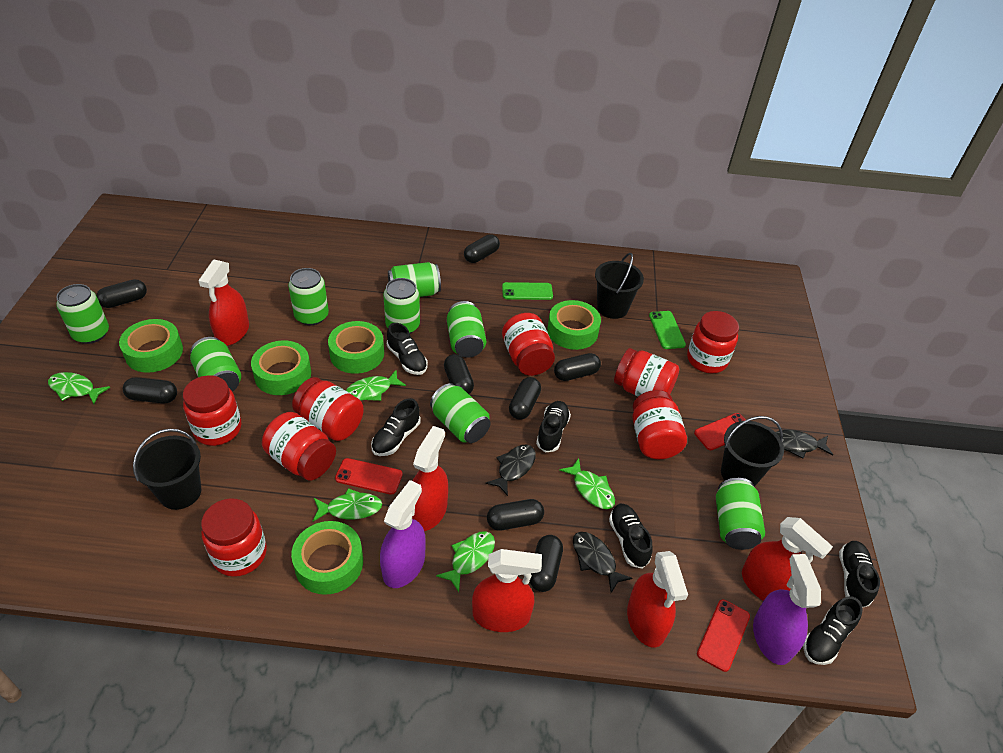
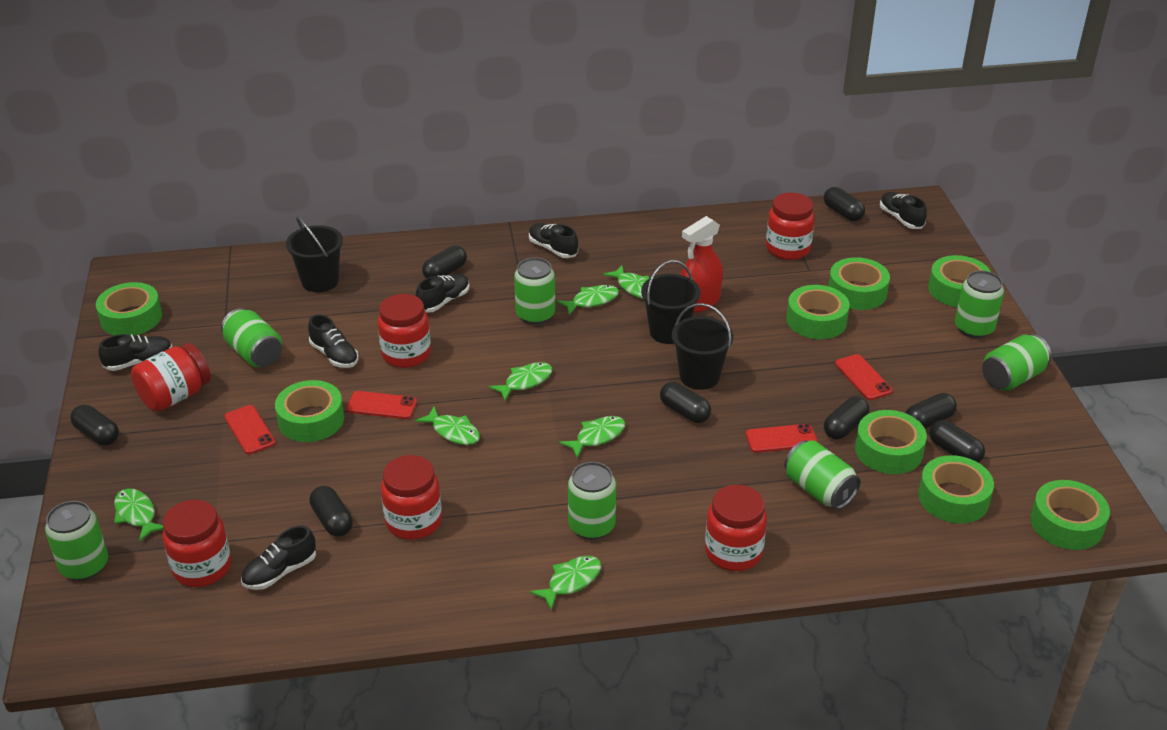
black fish: [485,445,536,496] [573,532,633,593] [776,430,833,459] = 3 -> none = 0
green can: [56,284,109,344] [190,337,241,392] [288,268,329,325] [383,278,420,334] [388,262,441,297] [430,383,491,443] [447,301,486,358] [716,478,765,550] = 8 -> [45,501,108,581] [221,308,282,367] [514,258,555,325] [568,462,616,540] [784,440,861,509] [955,271,1004,338] [982,334,1052,391] = 7
green fish: [48,372,111,404] [313,488,382,522] [346,370,406,401] [436,531,495,592] [559,458,615,509] = 5 -> [114,488,164,542] [415,407,480,445] [489,362,552,401] [530,556,601,610] [557,285,619,315] [559,416,625,458] [603,265,649,299] = 7
green phone: [502,282,553,300] [649,311,686,349] = 2 -> none = 0
green tape: [119,319,183,373] [251,340,311,395] [291,521,363,595] [328,321,384,374] [547,300,601,350] = 5 -> [96,282,162,335] [275,380,344,442] [786,285,850,339] [828,257,890,310] [855,410,927,474] [918,455,994,523] [928,255,991,307] [1030,480,1110,550] = 8
purple spray bottle: [380,480,426,588] [753,554,821,665] = 2 -> none = 0
red jar: [183,375,241,446] [201,498,267,577] [262,412,336,480] [292,377,364,441] [502,313,555,376] [614,348,679,397] [633,390,687,459] [687,311,739,373] = 8 -> [131,343,211,412] [163,500,231,587] [378,294,431,368] [381,455,442,540] [705,485,767,571] [766,192,815,260] = 6
red phone: [335,458,403,495] [694,413,746,450] [697,599,750,672] = 3 -> [224,405,276,454] [346,391,417,419] [746,424,818,453] [835,354,893,400] = 4
red spray bottle: [198,260,249,346] [412,426,448,531] [472,549,542,632] [627,551,688,647] [742,517,833,601] = 5 -> [680,216,723,313] = 1

